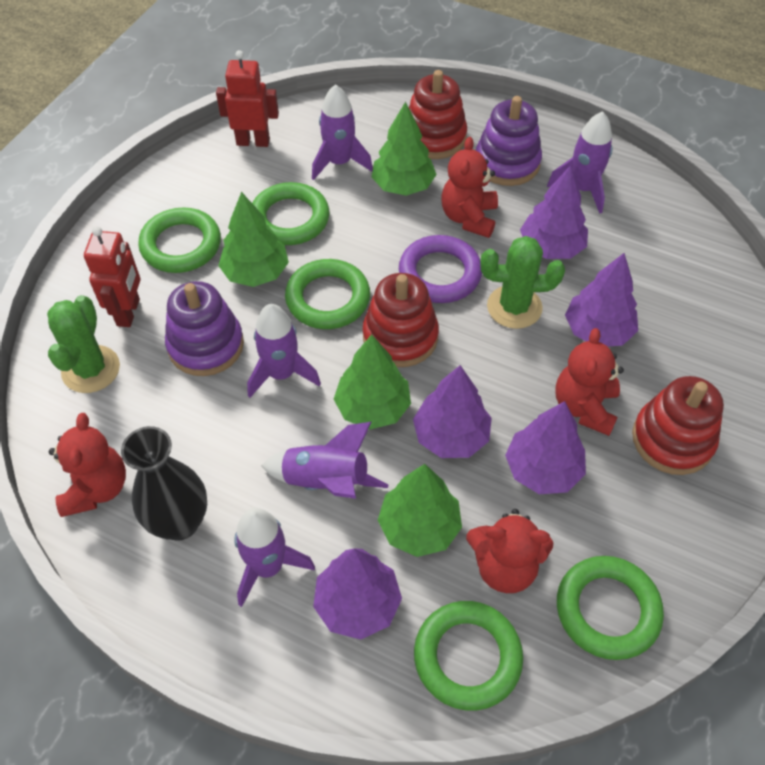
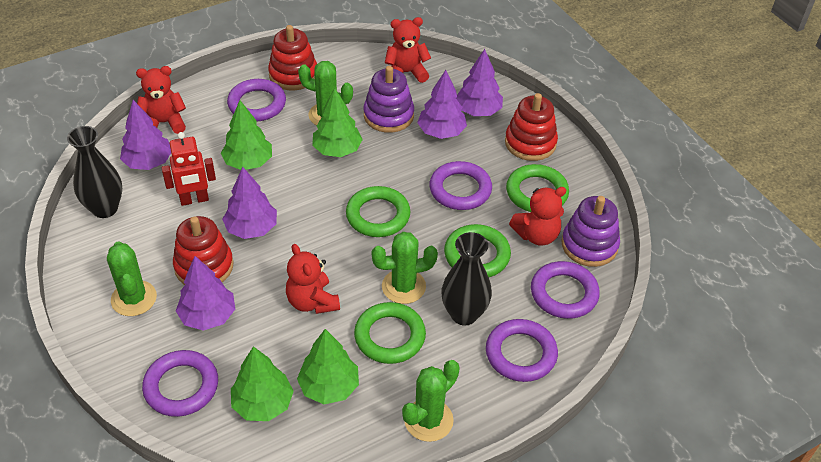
black vase: [121,426,207,541] = 1 -> [67,126,122,218] [442,232,492,325] = 2
green cactus: [47,295,120,393] [481,236,565,329] = 2 -> [107,241,157,316] [298,61,353,126] [372,232,438,304] [402,360,460,442] = 4
green ring: [138,207,221,273] [252,182,329,245] [285,259,370,329] [414,601,523,711] [557,556,664,660] = 5 -> [346,186,410,237] [354,302,426,364] [444,224,511,277] [506,164,569,212] = 4
purple ring: [399,235,482,303] = 1 -> [142,350,218,417] [227,79,286,121] [429,161,492,210] [486,319,558,382] [531,261,600,319] = 5
purple rocket: [234,508,315,607] [247,304,321,398] [261,422,389,499] [312,84,373,180] [547,111,613,214] = 5 -> none = 0
red robot: [84,226,140,327] [216,50,279,147] = 2 -> [162,132,216,206] = 1

